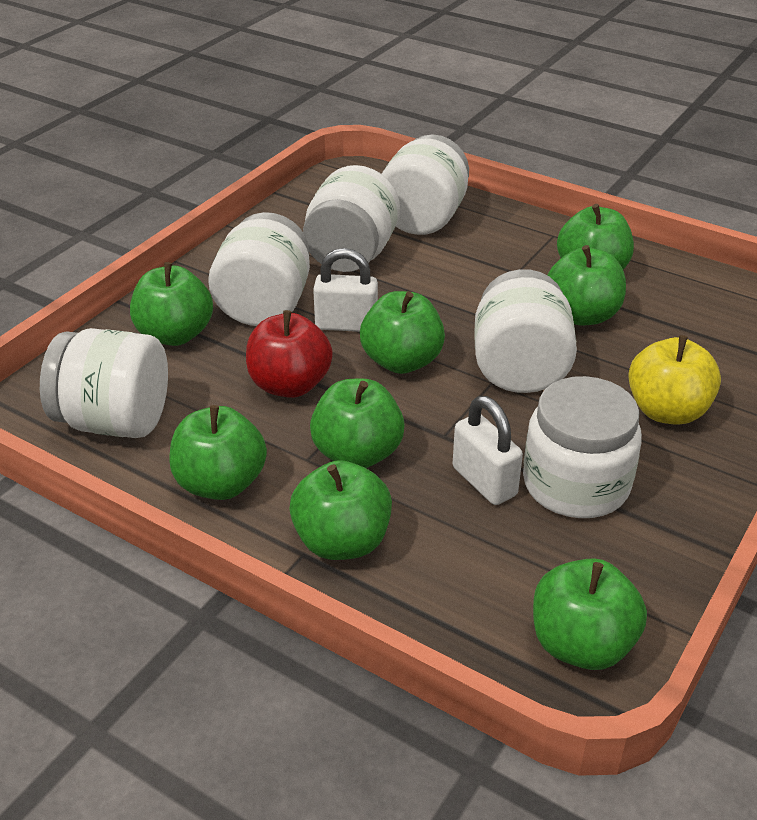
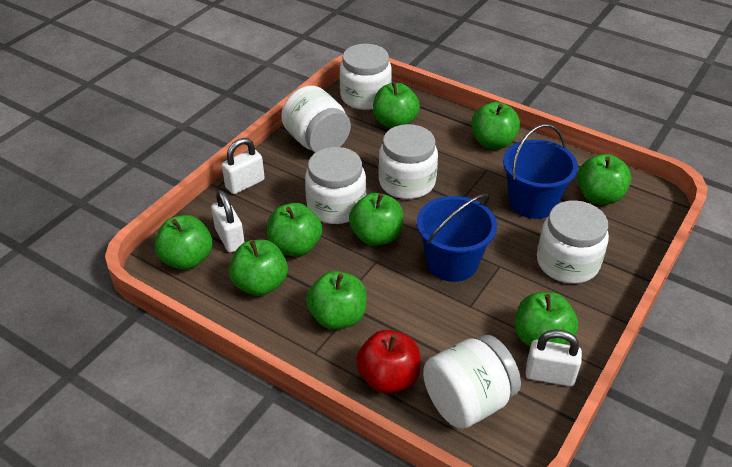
blue bucket: none = 0 -> [417,194,497,282] [503,124,578,219] = 2
green apple: [130,262,213,346] [169,405,267,500] [289,460,392,560] [310,379,405,468] [360,291,445,374] [533,558,647,670] [547,245,626,325] [557,204,634,269] = 8 -> [155,215,213,270] [229,240,288,296] [267,203,322,257] [306,271,367,330] [349,193,403,246] [373,81,420,128] [471,102,520,149] [515,292,578,346] [577,154,631,205] = 9
white padlock: [313,248,378,332] [453,396,523,505] = 2 -> [211,190,245,253] [222,138,265,194] [526,329,582,386] = 3
yellow apple: [628,335,721,425] = 1 -> none = 0

